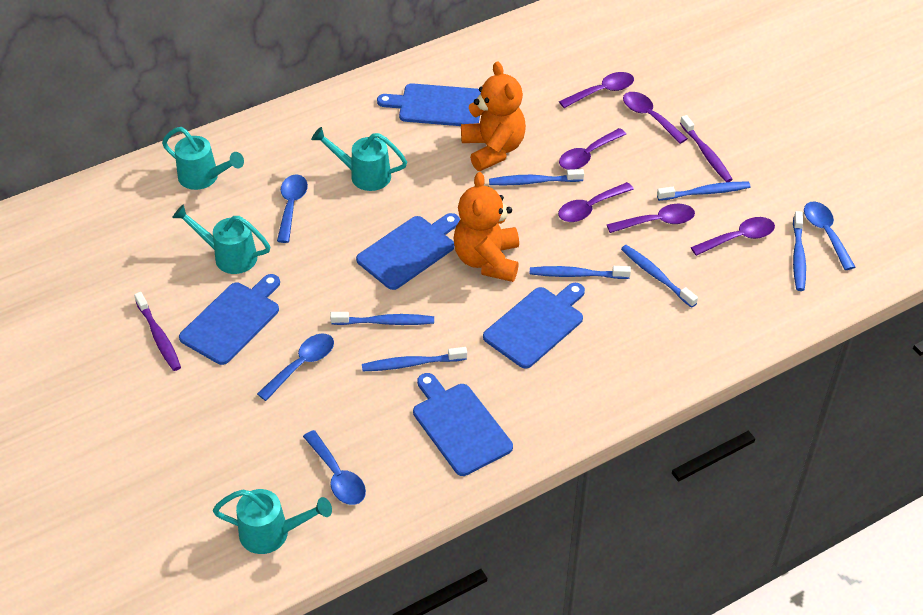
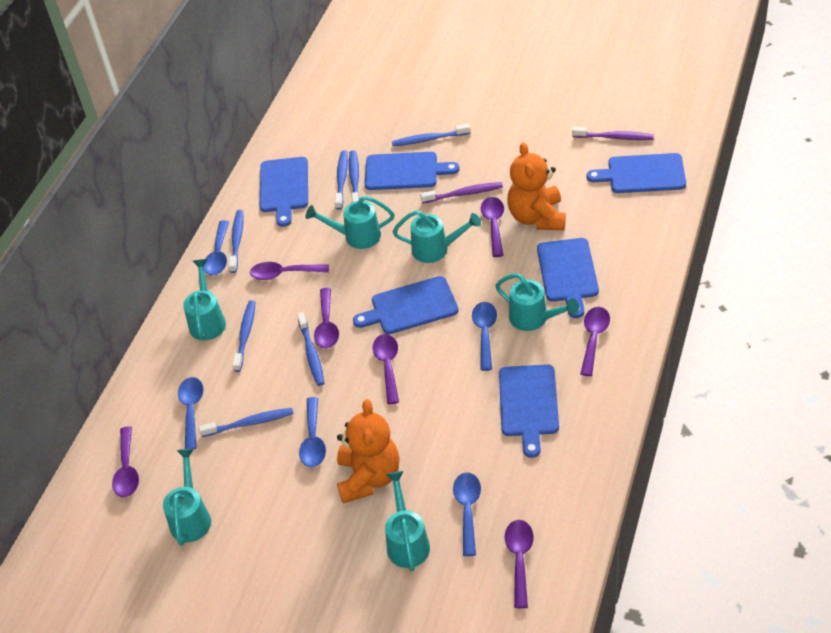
blue cutting board: [179,274,280,365] [356,213,460,290] [377,83,481,126] [413,373,513,476] [483,283,585,369] = 5 -> [260,157,308,227] [353,276,459,334] [364,152,460,190] [499,364,559,458] [537,238,599,318] [586,153,686,193] = 6
blue spoon: [257,333,334,401] [277,174,308,243] [303,430,366,505] [804,202,855,270] = 4 -> [178,377,204,449] [204,220,229,276] [299,397,326,467] [453,472,481,556] [472,302,497,371] = 5
purple spoon: [558,182,634,222] [559,72,634,108] [559,128,626,170] [606,204,695,233] [623,92,688,144] [691,217,775,256] = 6 -> [112,426,139,497] [250,262,329,280] [314,288,339,348] [373,334,399,404] [481,197,504,257] [505,520,534,608] [580,307,610,376] = 7
turquoise watering can: [162,127,244,190] [172,204,270,274] [213,489,332,554] [311,127,407,191] = 4 -> [163,449,211,546] [183,259,226,340] [306,196,394,249] [385,471,430,571] [393,210,481,263] [495,273,579,331] = 6

